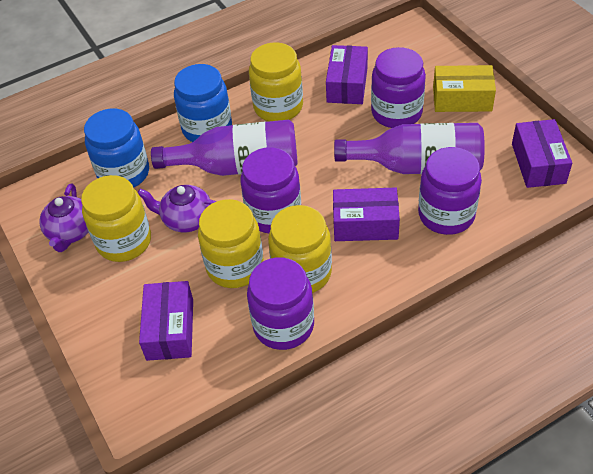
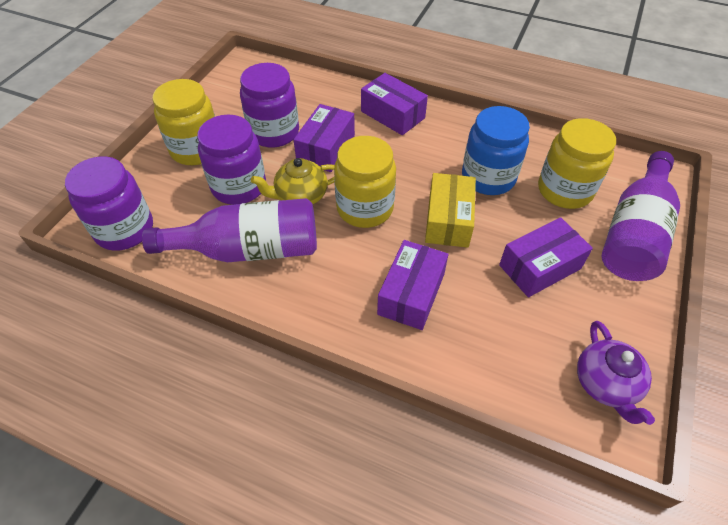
blue jar: [84,108,149,188] [174,64,232,142] = 2 -> [462,106,530,195] = 1
purple jar: [240,147,301,233] [247,257,314,350] [371,47,426,128] [418,147,482,235] = 4 -> [65,156,153,251] [197,114,266,205] [240,63,299,148] = 3
purple teapot: [39,184,88,252] [138,185,216,232] = 2 -> [577,321,655,425] = 1
yellow jar: [81,175,151,262] [198,199,264,288] [249,42,303,121] [268,205,332,293] = 4 -> [152,79,215,165] [334,136,396,228] [538,118,616,209] = 3
yellow teapot: none = 0 -> [251,158,335,204] = 1

